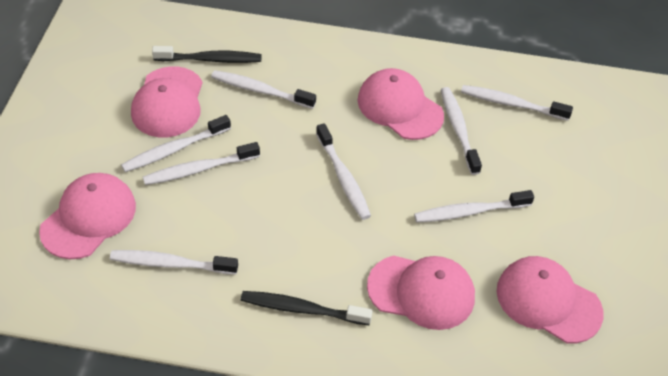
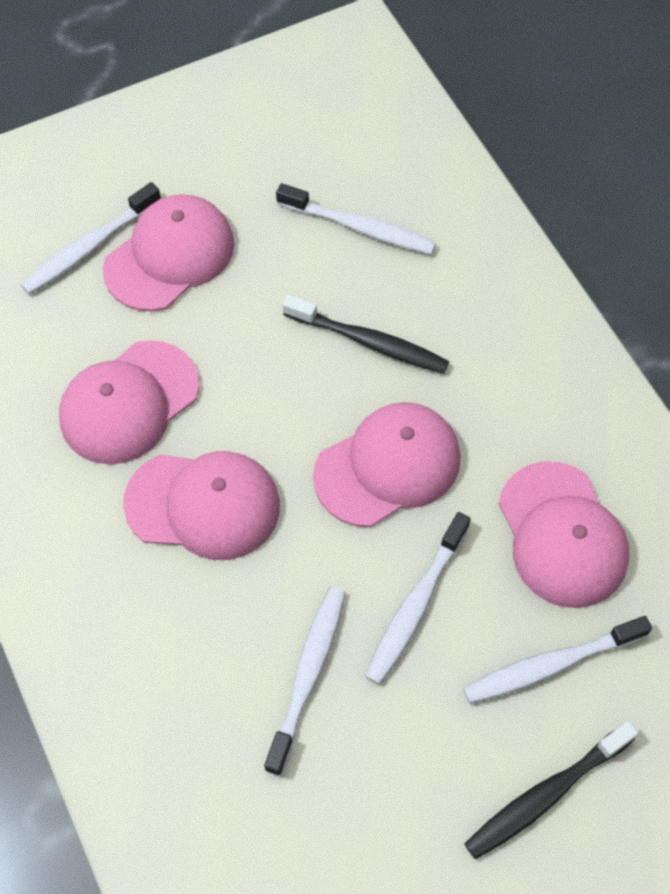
white toothbrush: [110,250,238,274] [121,115,231,172] [143,142,260,185] [211,70,316,109] [316,123,371,220] [414,190,534,223] [441,87,482,175] [461,85,573,121] = 8 -> [20,182,161,294] [264,587,346,776] [276,183,436,255] [365,512,471,685] [463,616,652,704] = 5

